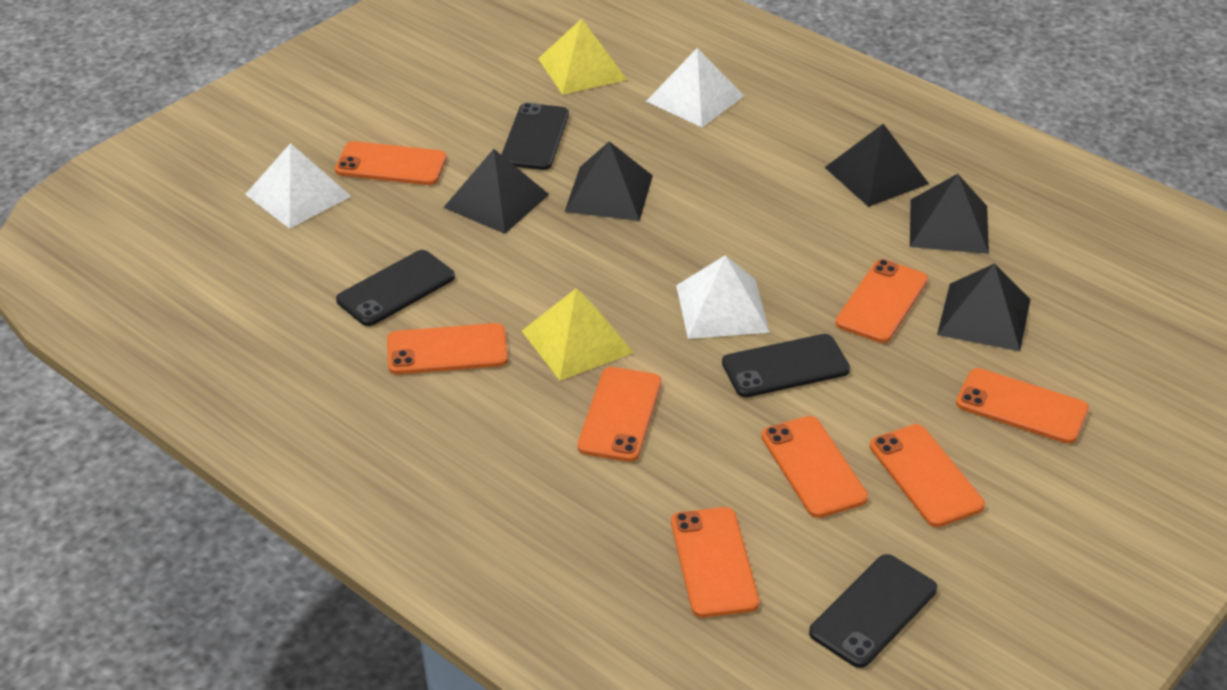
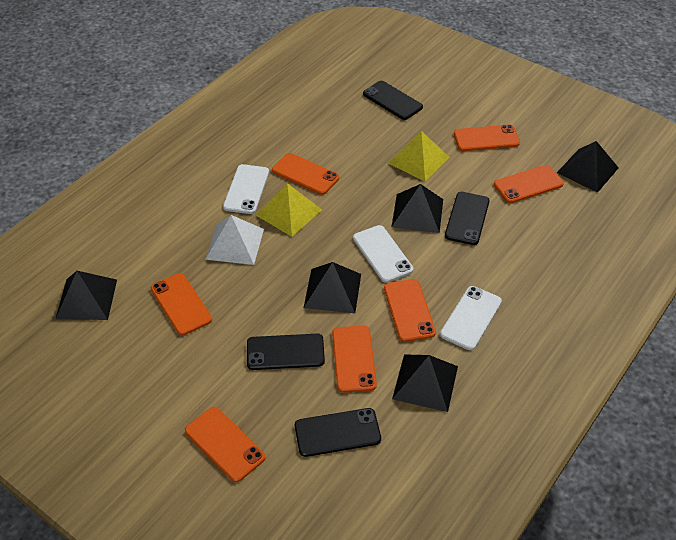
orange phone: [335,141,447,185] [387,323,508,374] [578,367,661,462] [671,507,759,618] [761,416,868,518] [835,259,928,343] [870,424,985,527] [956,368,1089,444] = 8 -> [151,273,212,335] [185,407,265,482] [272,153,339,195] [332,326,377,393] [384,279,436,342] [454,124,520,151] [494,165,564,203] = 7
white phone: none = 0 -> [223,164,269,214] [353,225,413,283] [440,286,502,350] = 3
white pyramid: [245,143,351,229] [646,48,744,127] [676,255,770,339] = 3 -> [205,215,264,265] = 1

